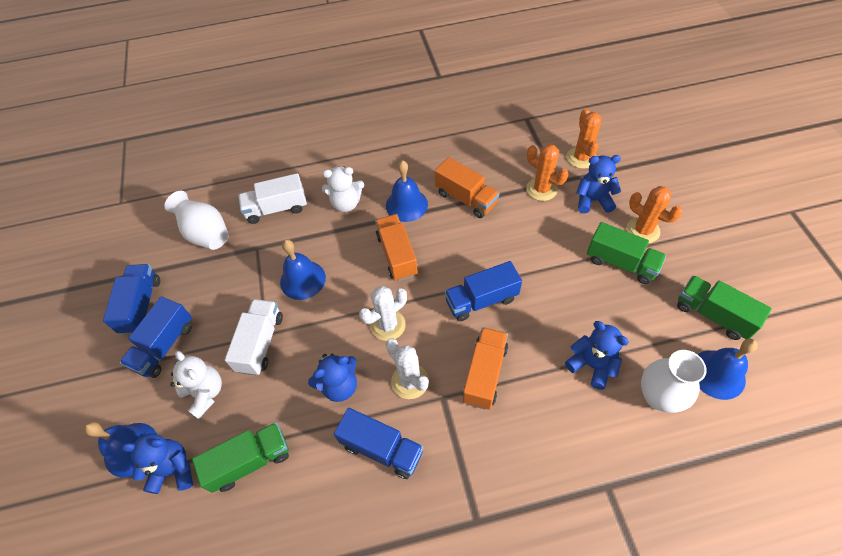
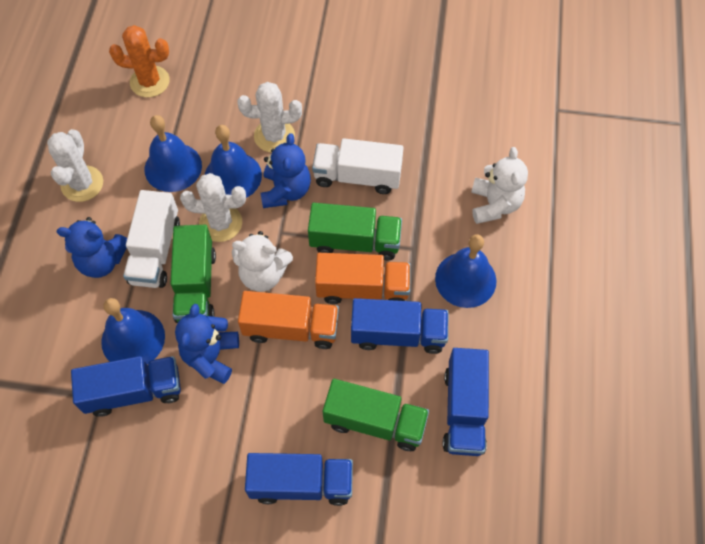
blue teddy bear: [121,433,193,494] [308,353,357,402] [565,321,629,390] [576,155,621,213] = 4 -> [57,217,127,278] [175,304,239,384] [261,133,311,208] = 3
orange cactus: [526,144,568,201] [567,108,602,169] [627,186,683,243] = 3 -> [109,25,170,97] = 1
orange truck: [375,214,418,281] [435,157,500,218] [462,327,508,410] = 3 -> [238,291,339,349] [315,253,411,304] = 2
white cactus: [359,286,407,341] [386,338,429,399] = 2 -> [47,129,103,202] [180,173,246,242] [237,82,302,153] = 3
white vase: [164,191,229,250] [641,350,707,413] = 2 -> none = 0

